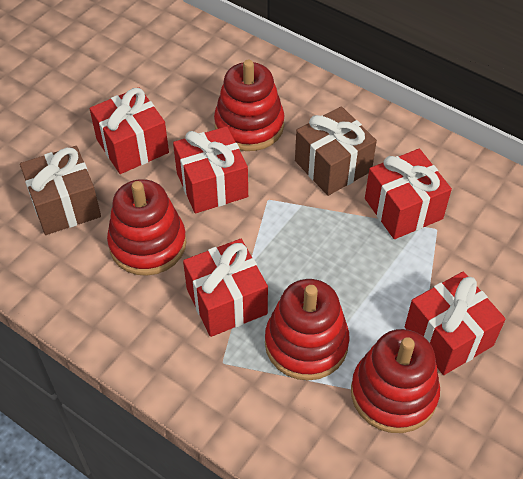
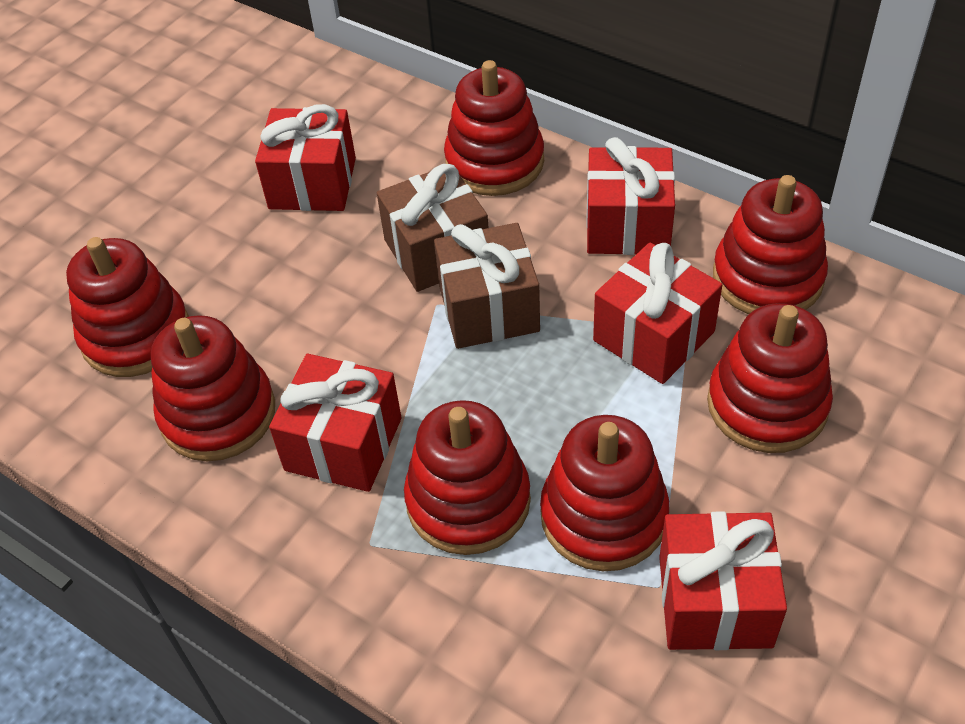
red stacking toy: [107,179,187,276] [214,60,285,151] [265,279,350,381] [351,329,440,433] = 4 -> [66,237,189,377] [151,315,275,461] [404,400,531,555] [444,60,544,196] [540,415,669,571] [707,303,833,453] [713,175,828,314] = 7

